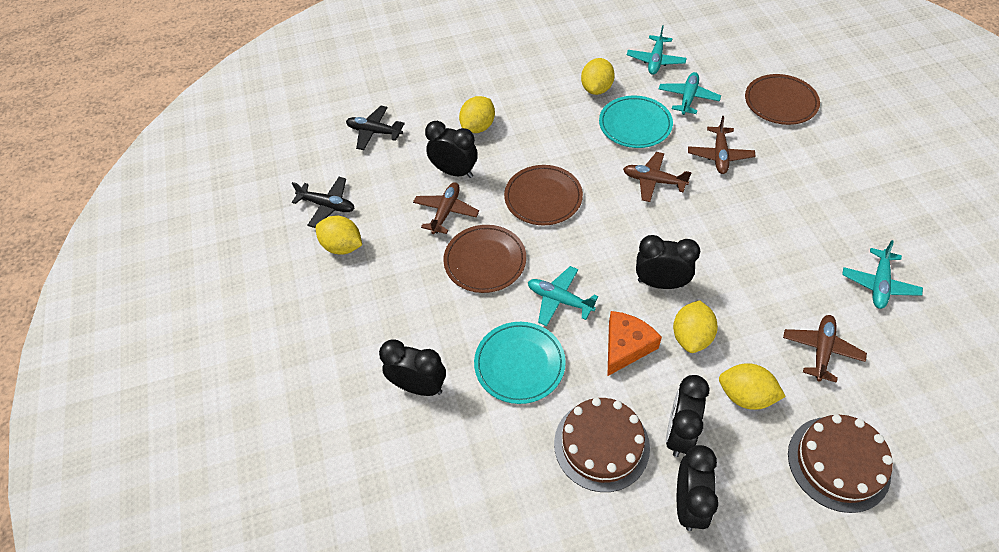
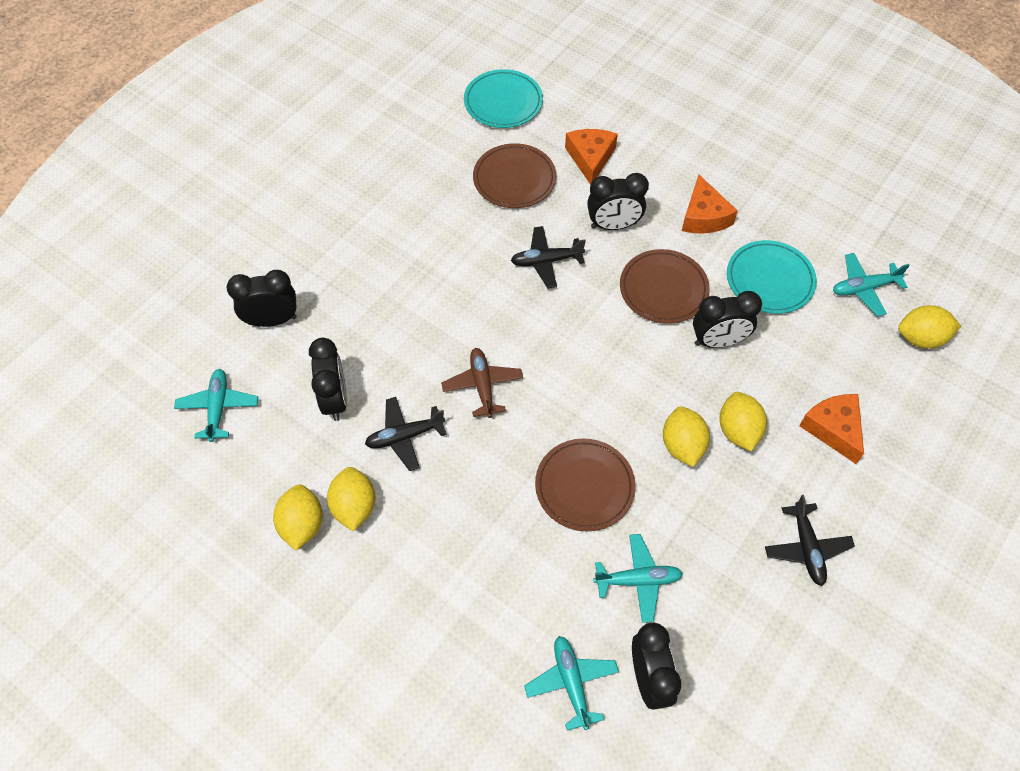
black plane: [292,177,355,228] [346,106,405,150] = 2 -> [365,397,447,471] [511,226,586,288] [765,495,855,586] = 3
brown cake: [554,398,650,492] [788,415,893,513] = 2 -> none = 0
brown plane: [413,182,479,234] [623,152,692,202] [688,116,755,174] [783,315,867,383] = 4 -> [441,348,523,418] = 1
orange cheese: [607,311,662,376] = 1 -> [565,129,618,185] [682,175,738,233] [799,394,864,464] = 3

